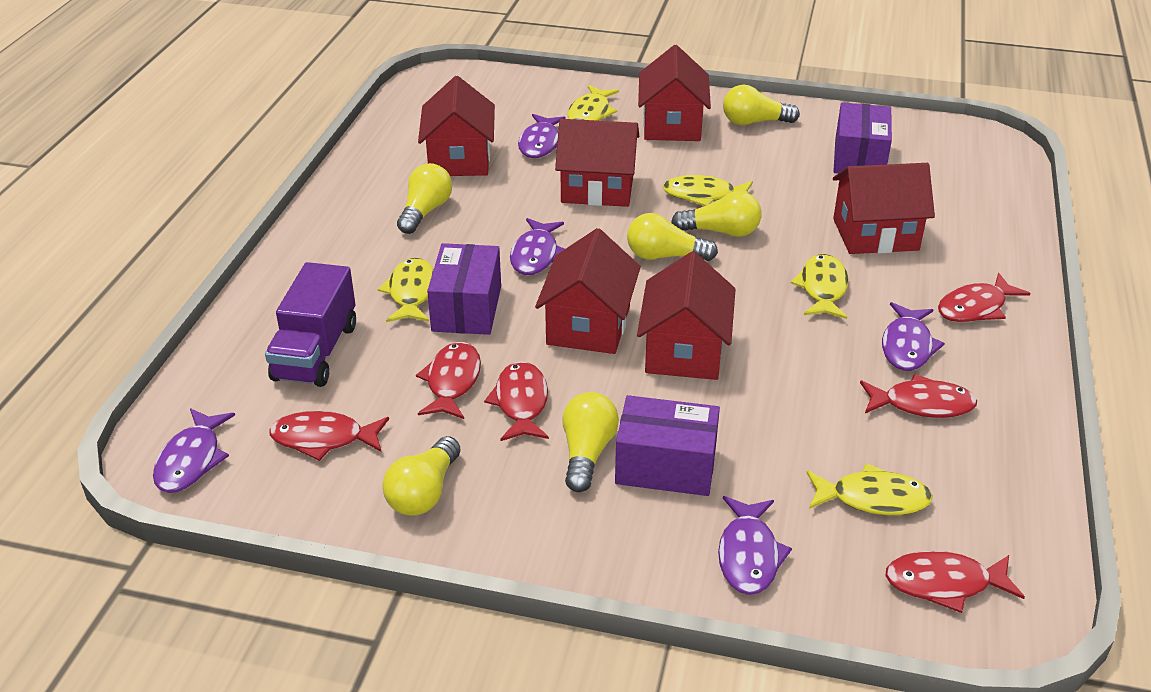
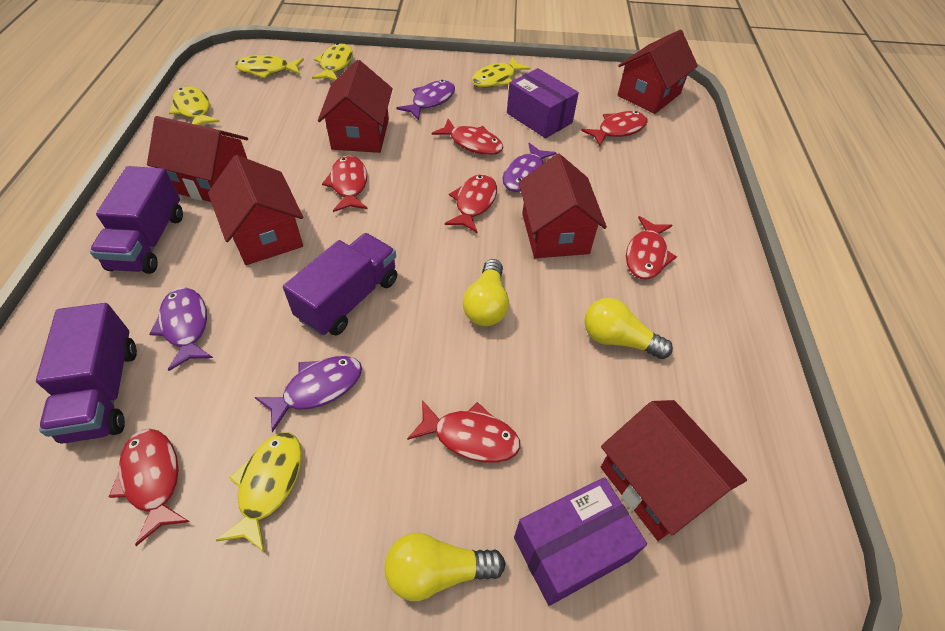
purple box: [427,243,501,335] [615,395,720,496] [833,102,892,173] = 3 -> [507,68,579,138] [514,477,647,606] = 2
purple fish: [153,408,235,493] [510,218,565,275] [518,114,566,158] [718,496,792,595] [882,302,945,371] = 5 -> [149,287,213,371] [255,356,362,432] [396,80,455,120] [502,143,556,192] = 4
purple truck: [265,262,356,387] = 1 -> [36,303,137,444] [90,166,183,274] [283,233,397,336] = 3
red fish: [269,411,389,461] [416,342,481,419] [484,361,549,441] [860,374,977,418] [886,551,1025,613] [938,273,1030,322] = 6 -> [109,429,189,546] [322,155,368,212] [407,400,520,462] [431,119,503,155] [445,174,497,233] [581,111,647,146] [626,216,677,279] = 7
yellow light bulb: [382,436,461,516] [397,163,452,234] [562,392,619,492] [627,213,718,261] [671,191,762,237] [723,85,800,125] = 6 -> [384,533,505,601] [463,259,509,326] [584,298,673,359] = 3

